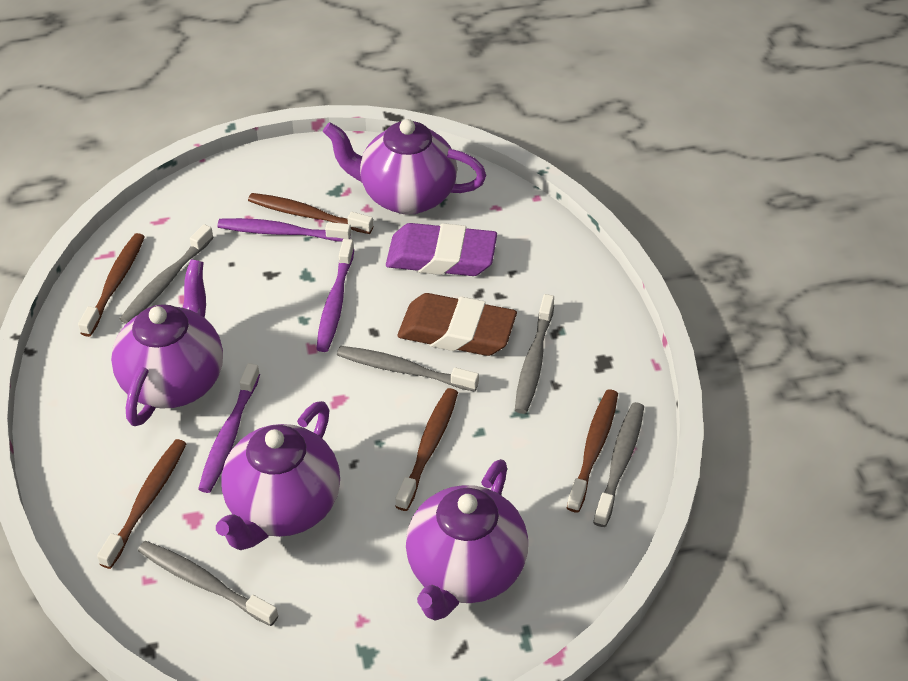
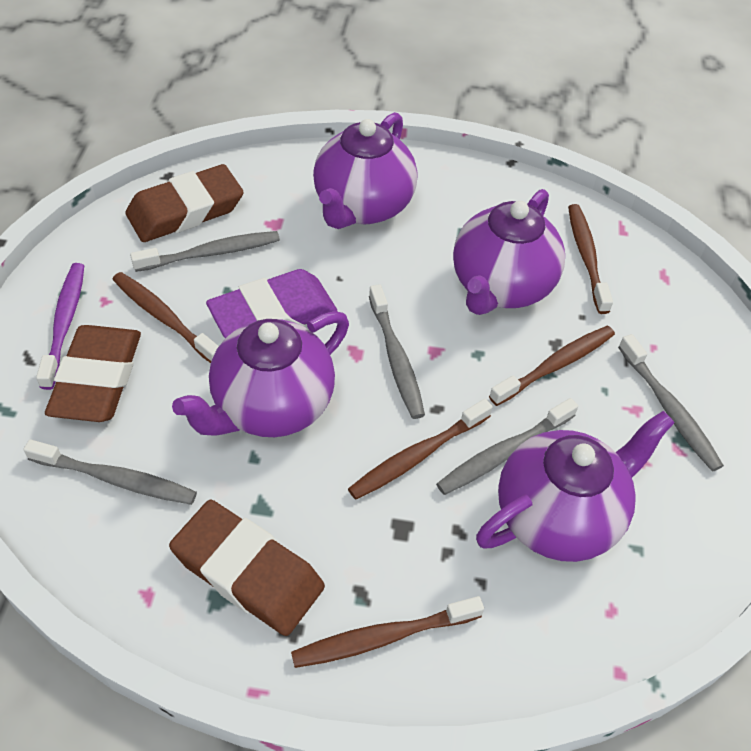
brown eraser: [397,293,517,356] = 1 -> [45,325,141,422] [125,164,244,242] [169,500,325,636] = 3
purple toothbrush: [198,363,260,493] [217,218,351,242] [316,239,354,352] = 3 -> [36,263,84,390] = 1

